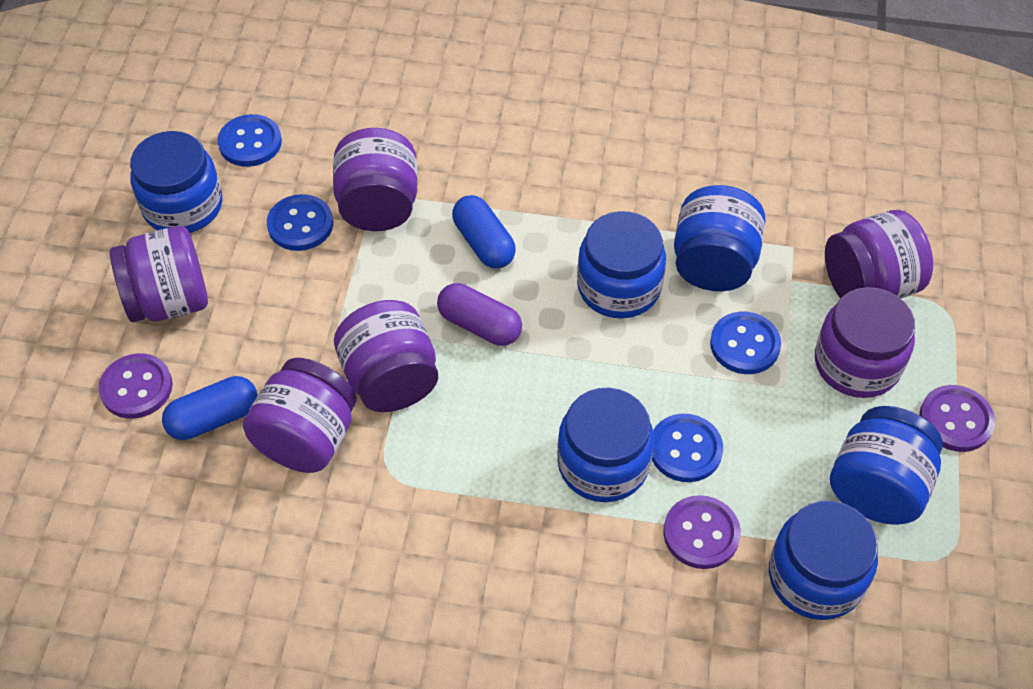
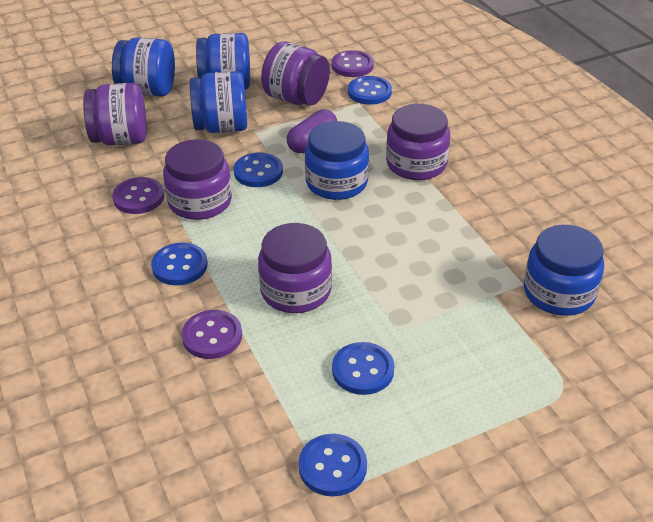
blue button: [218,114,282,167] [267,194,333,251] [652,414,723,482] [710,312,781,374] = 4 -> [151,243,208,285] [234,152,283,187] [298,434,367,497] [332,342,394,395] [348,76,392,105] = 5
blue capsule: [162,376,258,440] [452,195,516,268] = 2 -> none = 0
blue jar: [130,131,222,233] [557,388,654,502] [577,211,666,319] [674,185,766,291] [769,501,878,620] [830,406,943,525] = 6 -> [112,38,175,97] [190,71,247,133] [196,33,250,90] [305,121,369,200] [524,225,604,316] = 5
purple jar: [110,226,208,322] [243,358,357,473] [333,128,418,231] [334,300,438,412] [815,287,915,398] [825,210,933,298] = 6 -> [83,83,147,145] [163,139,232,220] [258,223,332,313] [261,42,330,106] [386,104,450,180] = 5

